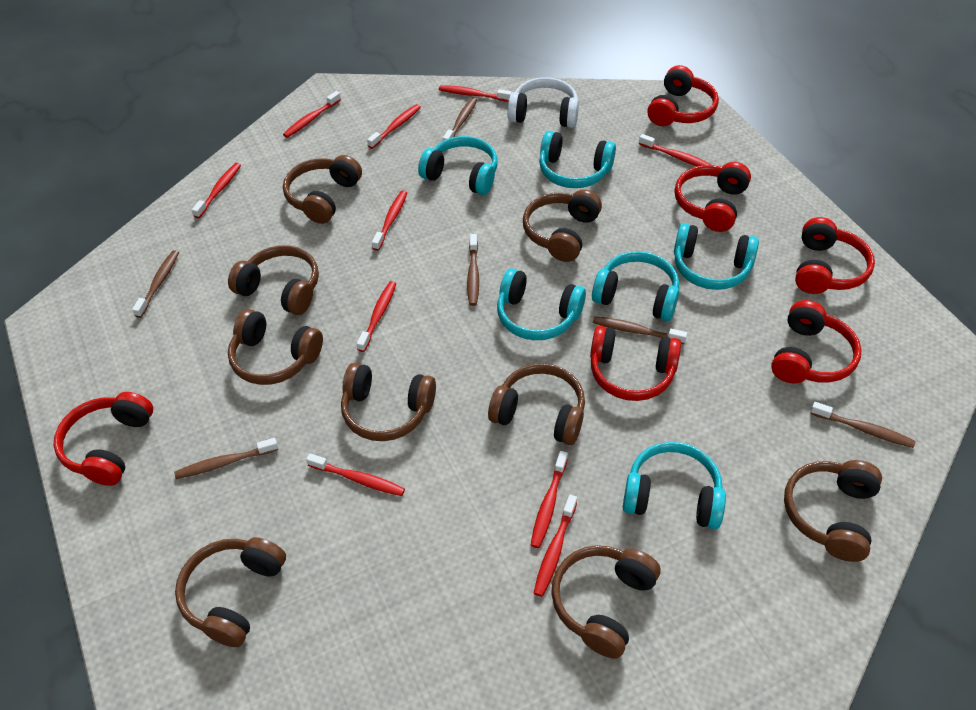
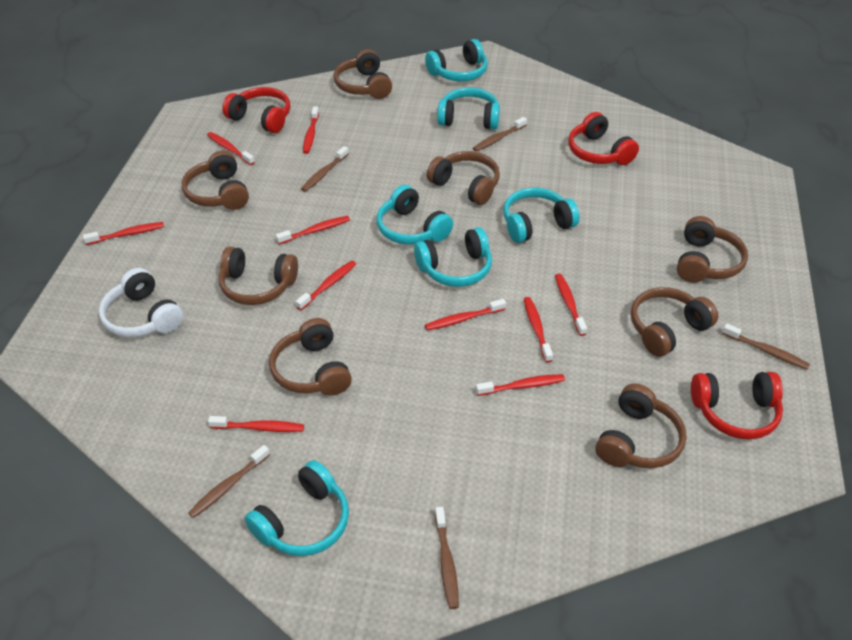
brown headphones: [175,537,286,647] [228,245,319,315] [228,309,323,385] [283,155,362,224] [341,363,436,441] [488,363,585,445] [523,189,602,262] [551,545,660,658] [784,460,882,562] = 9 -> [182,151,249,210] [219,247,298,305] [269,318,352,396] [333,49,392,99] [427,151,500,205] [595,383,687,468] [631,287,718,357] [677,216,748,283] = 8
brown toothbrush: [132,250,179,318] [174,438,278,479] [443,97,478,141] [467,234,479,306] [593,316,687,344] [810,402,915,448] = 6 -> [188,445,270,518] [301,146,349,192] [435,507,459,609] [473,117,527,152] [722,323,810,370] = 5
red headphones: [53,392,153,486] [590,326,681,401] [647,65,719,126] [675,162,751,232] [771,300,862,383] [795,217,875,294] = 6 -> [222,87,290,133] [568,112,639,165] [691,372,783,439] = 3

